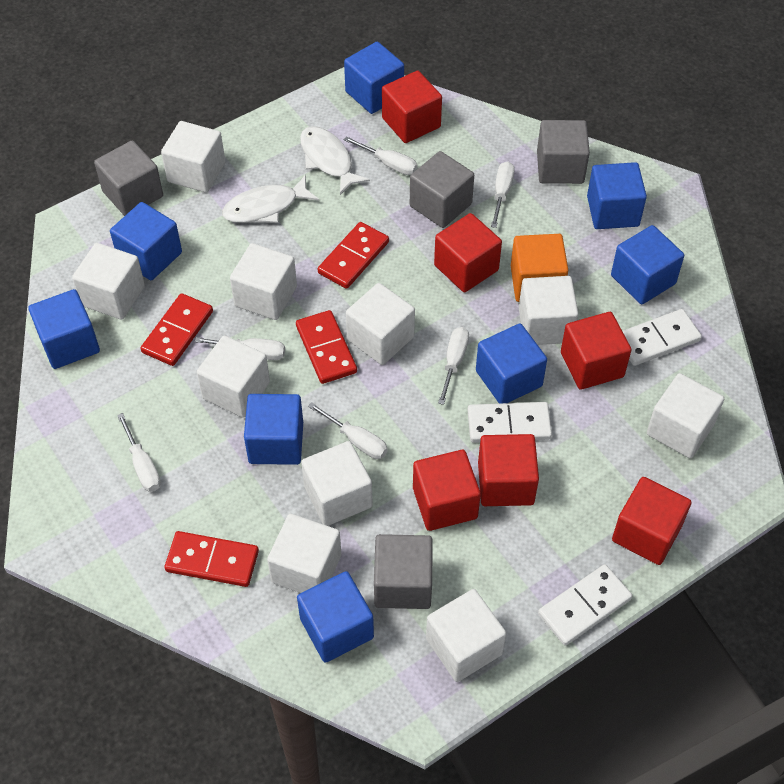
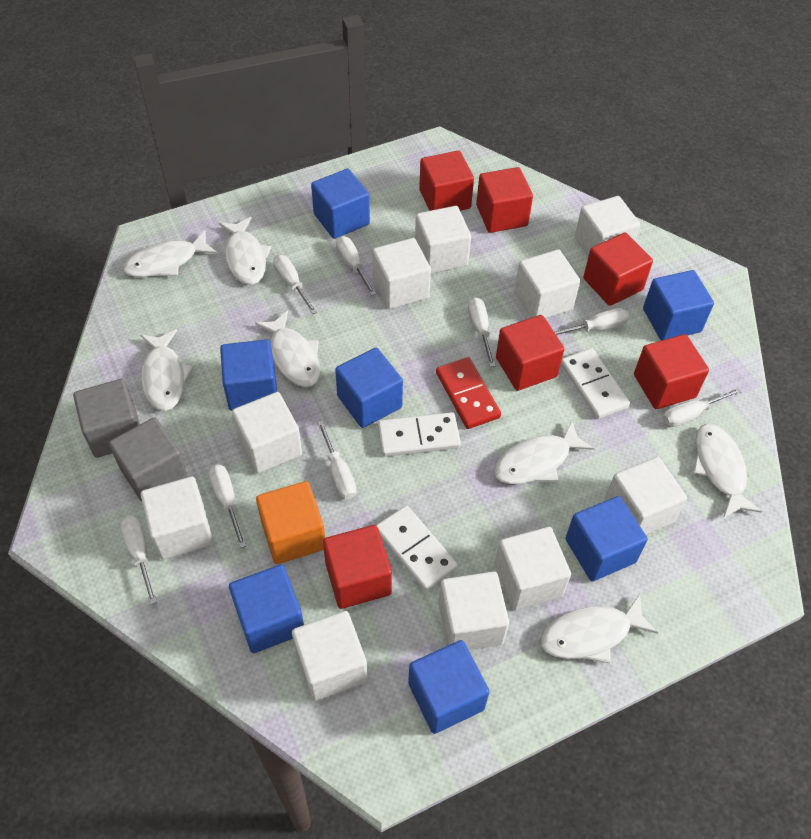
blue cube: [28,289,100,369] [110,202,182,280] [244,394,303,465] [297,571,374,663] [344,42,404,114] [476,324,547,404] [587,162,647,229] [611,225,684,304] = 8 -> [220,339,277,411] [229,564,304,653] [311,169,370,239] [335,348,403,428] [408,640,489,734] [566,496,648,581] [643,270,714,341] = 7
grey cube: [94,141,163,216] [374,534,433,609] [410,151,474,228] [537,120,590,184] = 4 -> [73,379,140,458] [109,417,188,502] = 2
red domino: [141,293,213,366] [164,531,259,587] [296,310,357,384] [318,222,389,289] = 4 -> [436,357,501,429] = 1
white fish: [222,175,319,223] [300,126,370,195] = 2 -> [123,230,218,277] [140,329,193,411] [219,217,271,285] [255,311,320,387] [494,421,595,484] [540,594,658,663] [693,424,762,518] = 7
white screwdriver: [117,413,161,492] [195,337,285,360] [308,403,388,459] [344,136,417,175] [438,327,469,405] [491,162,515,228] = 6 -> [120,516,157,605] [209,464,246,548] [273,255,317,314] [317,420,357,499] [336,236,376,296] [468,297,495,367] [554,308,629,336] [663,388,742,427] = 8

